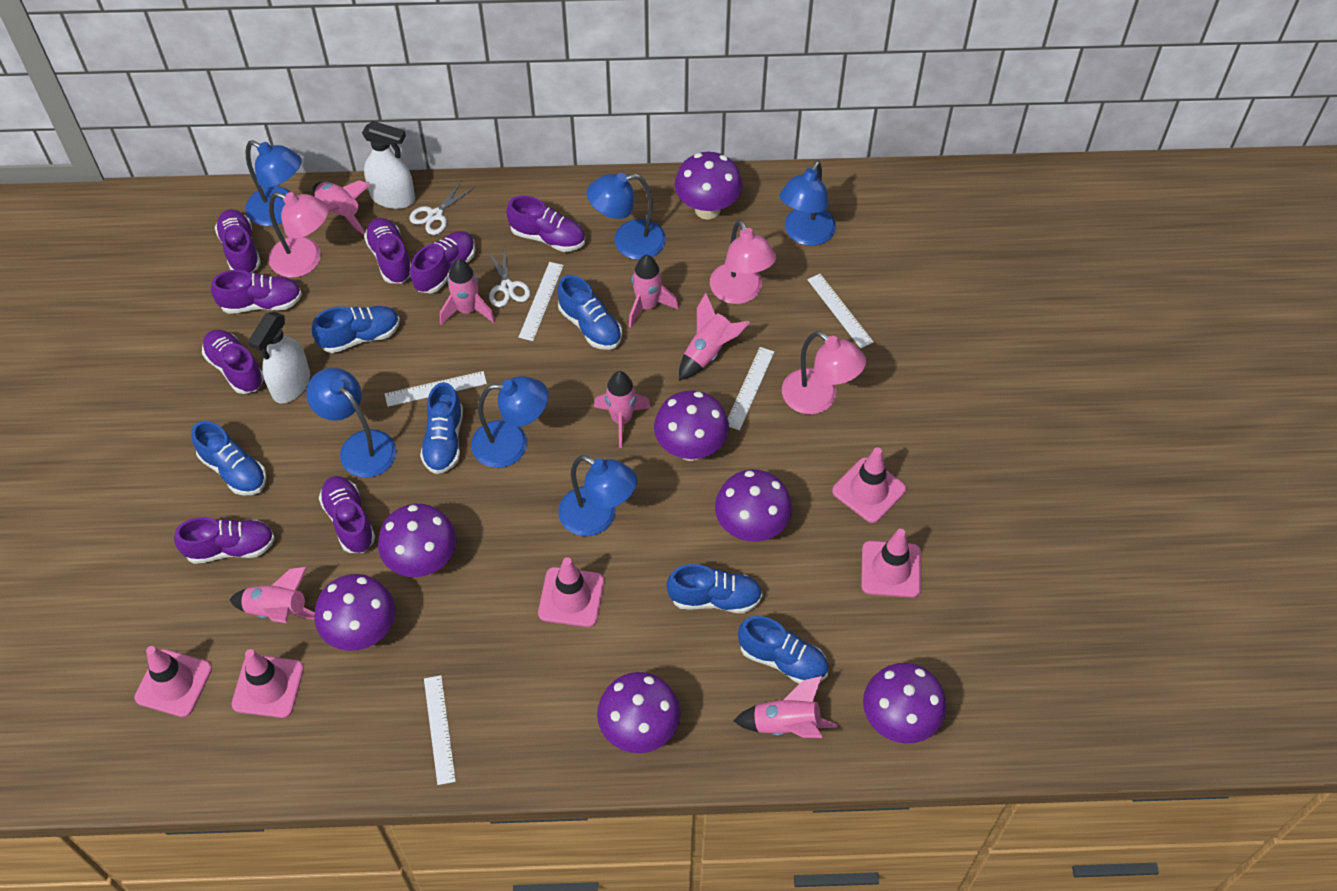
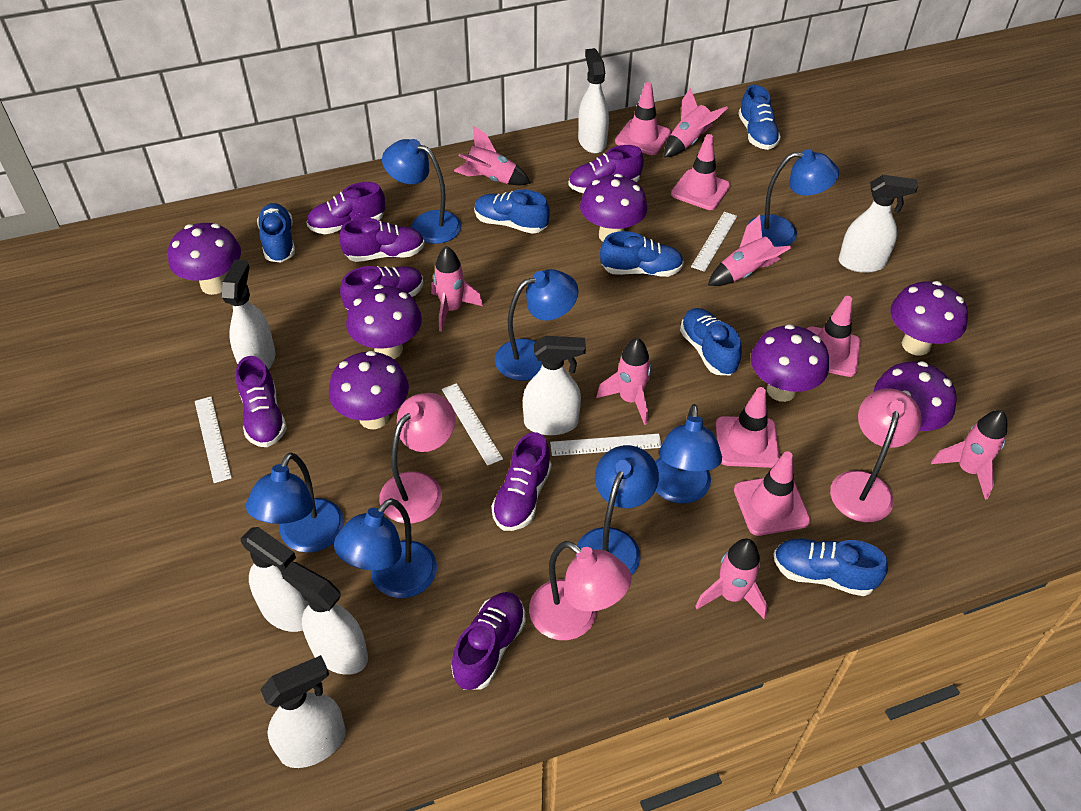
blue lamp: [246,140,302,226] [306,368,397,478] [471,376,548,468] [558,455,637,536] [587,173,666,260] [780,161,836,246] = 6 -> [246,453,344,553] [334,498,437,598] [382,139,461,244] [495,269,579,381] [575,445,659,576] [655,404,722,504] [748,149,839,247] = 7
purple shoe: [174,517,275,564] [202,330,264,394] [211,270,302,314] [215,209,261,273] [319,476,375,553] [364,218,411,283] [410,231,475,293] [506,196,585,252] = 8 -> [236,356,287,447] [306,182,385,234] [339,218,425,262] [340,266,423,310] [451,592,526,690] [491,432,551,531] [568,145,644,193] = 7
white ruler: [385,371,487,407] [424,675,456,785] [519,262,564,341] [728,347,774,430] [807,274,873,349] = 5 -> [195,397,232,483] [442,383,503,466] [550,434,662,456] [691,212,737,272] = 4
white scissors: [409,180,474,235] [488,245,530,307] = 2 -> none = 0
white spray bottle: [248,311,310,403] [362,121,415,209] = 2 -> [222,259,275,370] [240,527,309,632] [260,655,346,768] [281,562,368,675] [523,336,586,435] [578,48,609,154] [839,175,918,273] = 7

